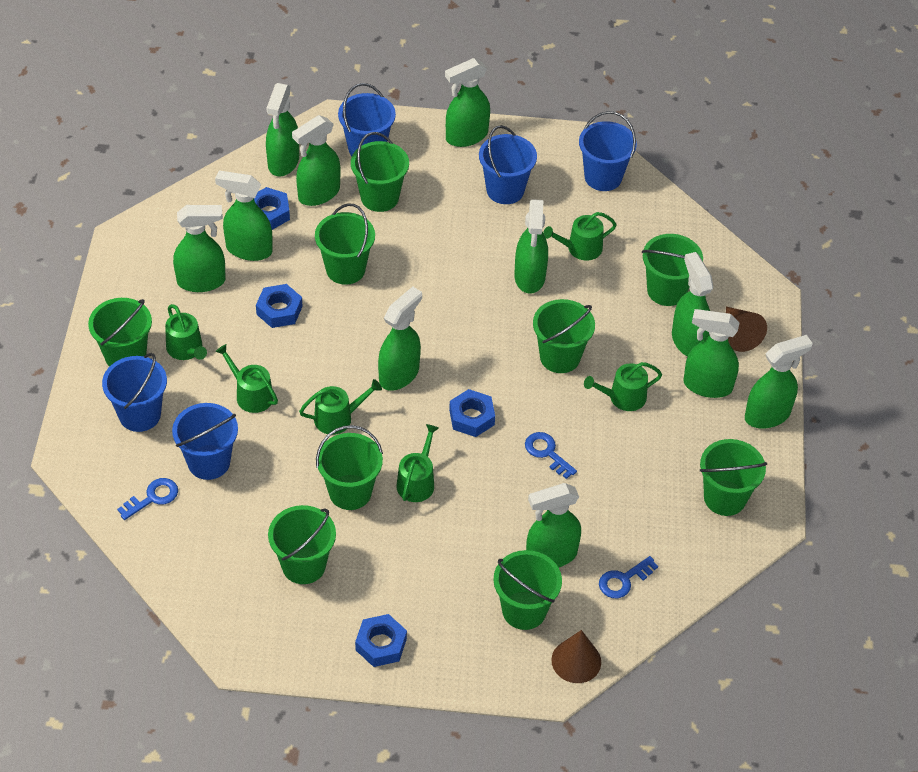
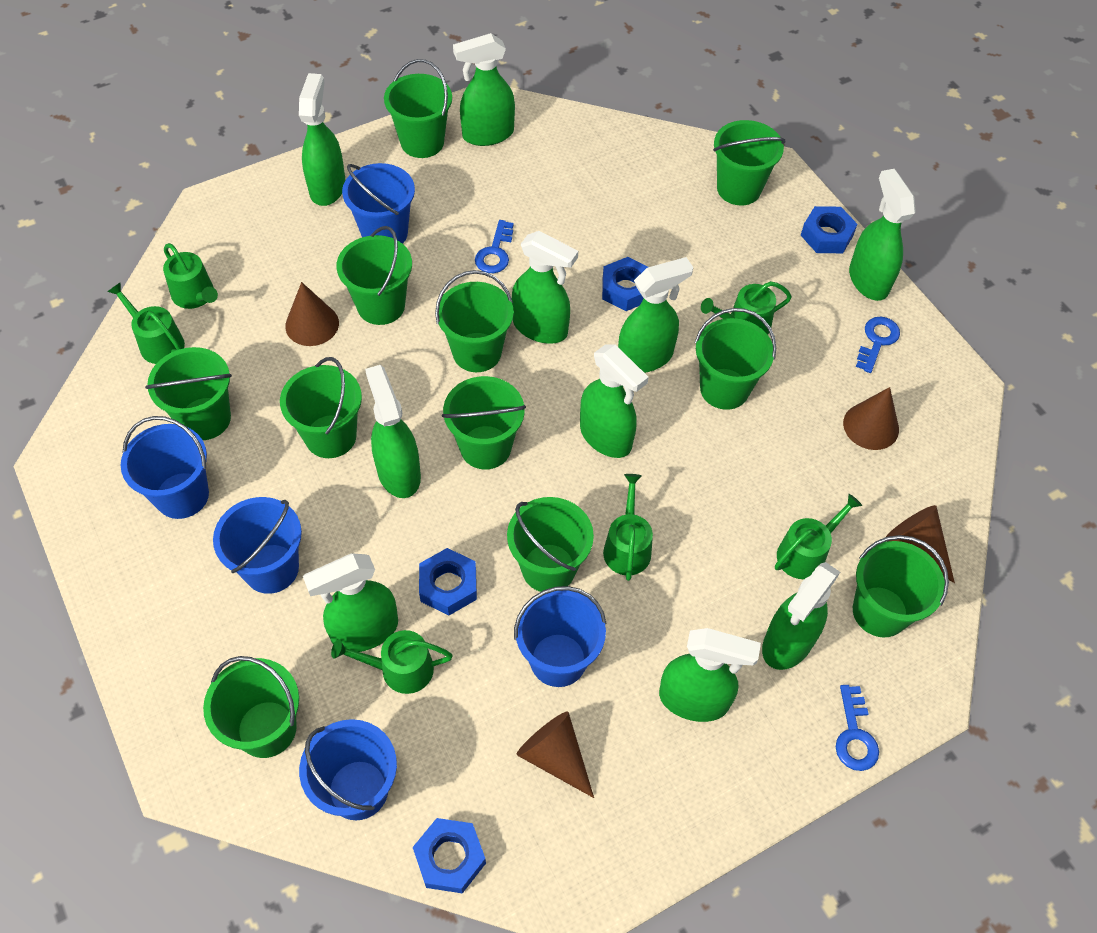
brown cone: [551,630,601,683] [726,307,767,352] = 2 -> [285,282,339,346] [516,711,594,798] [843,387,899,450] [886,505,955,583] = 4
green bucket: [88,298,152,367] [268,505,336,584] [315,203,375,285] [316,425,383,510] [351,132,409,212] [494,550,562,630] [533,299,595,373] [642,234,703,306] [700,439,767,516] = 9 -> [145,347,232,440] [203,656,299,758] [280,357,362,458] [337,226,412,325] [384,59,452,158] [435,270,514,372] [442,376,526,470] [507,497,594,592] [695,308,776,410] [713,120,786,205] [853,535,949,637] = 11
green spray bottle: [173,205,226,292] [215,171,273,261] [266,83,299,176] [292,115,341,206] [378,287,422,391] [445,58,490,147] [514,199,548,294] [526,483,581,567] [672,252,713,357] [684,309,739,398] [745,335,813,429] = 11 -> [299,73,345,206] [303,553,398,652] [365,365,421,498] [453,33,515,146] [512,231,578,344] [580,345,649,458] [618,257,693,373] [659,628,761,722] [762,562,840,670] [849,169,916,301] = 10

